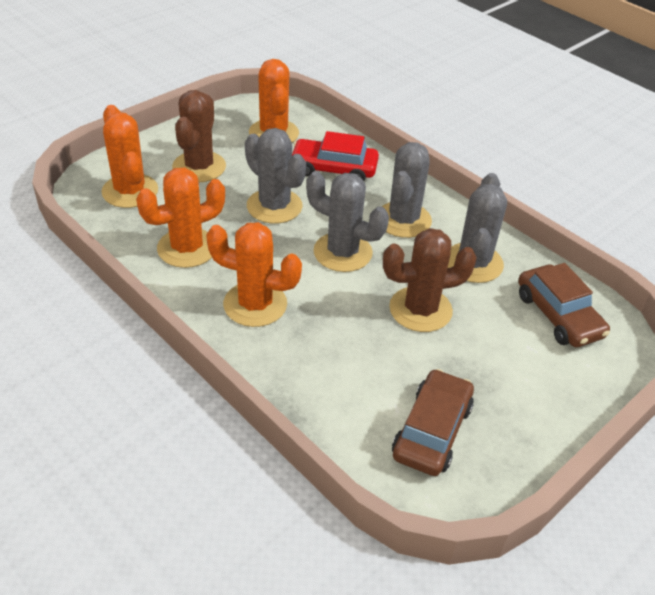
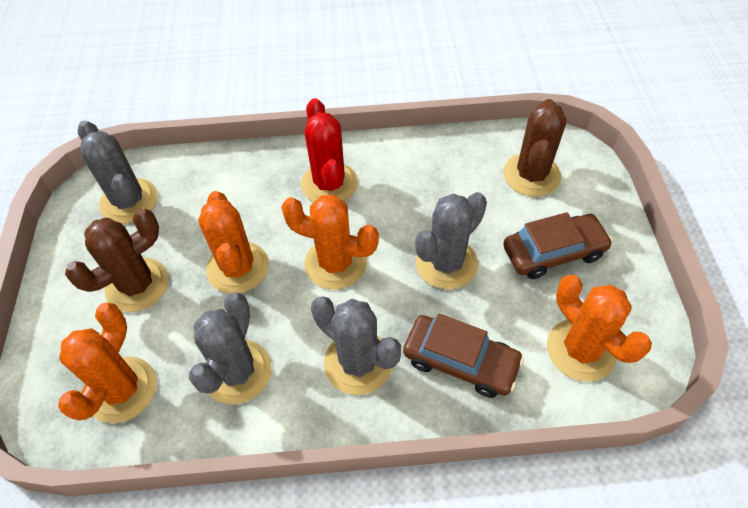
red cactus: none = 0 -> [301,98,358,202] = 1
red car: [292,131,379,181] = 1 -> none = 0

